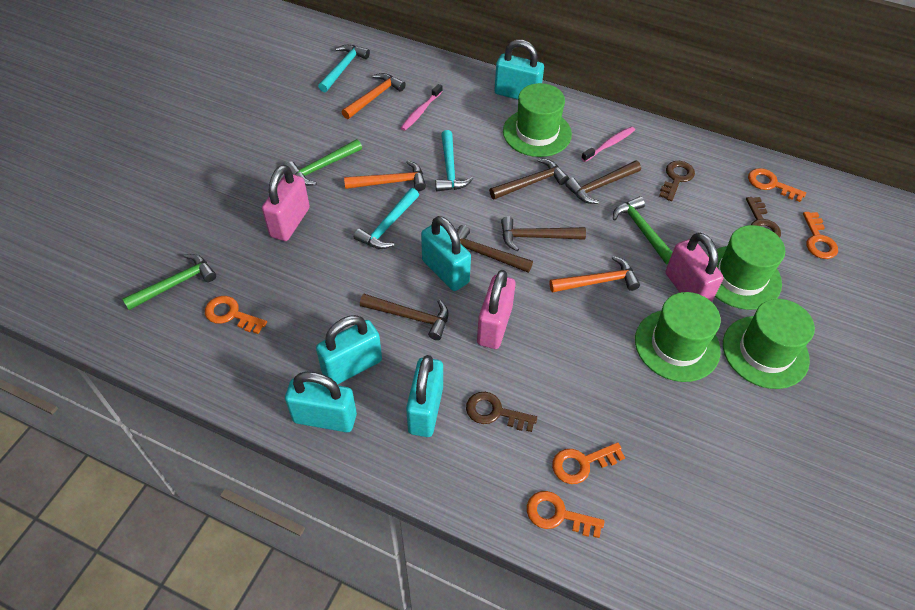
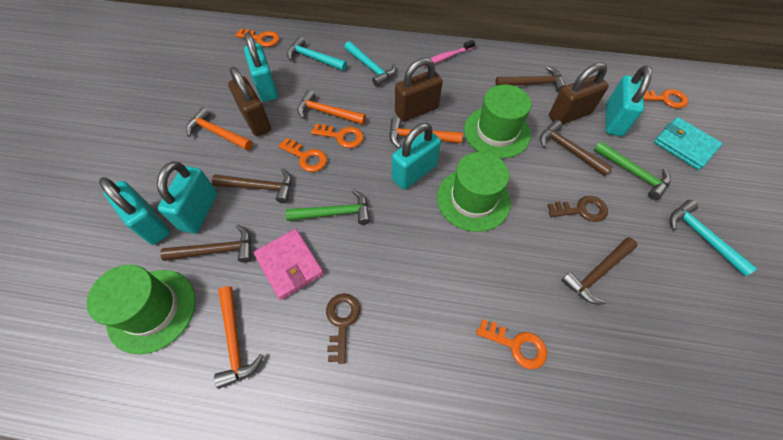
brown key: [466,392,537,432] [659,161,695,201] [746,197,781,237] = 3 -> [326,293,360,364] [547,196,608,222] = 2
brown padlock: none = 0 -> [228,67,271,136] [395,58,443,122] [549,63,609,125] = 3
green hammer: [122,254,216,310] [286,139,362,186] [613,196,672,265] = 3 -> [285,189,370,225] [594,141,671,200] = 2
green hat: [503,83,572,157] [635,292,721,382] [708,225,785,310] [723,299,815,389] = 4 -> [87,265,196,354] [437,152,511,232] [464,84,532,158] = 3
orange hammer: [342,73,406,119] [344,161,426,191] [549,256,640,293] = 3 -> [186,107,253,150] [214,286,263,389] [297,90,366,125] [389,117,463,148] = 4
pink padlock: [262,165,310,241] [477,270,516,349] [665,233,724,302] = 3 -> none = 0
pink toothbrush: [401,84,442,131] [581,126,635,162] = 2 -> [423,40,475,67] = 1
pink wallet: none = 0 -> [254,229,324,300] = 1
turquoise wallet: none = 0 -> [654,117,723,170] = 1

